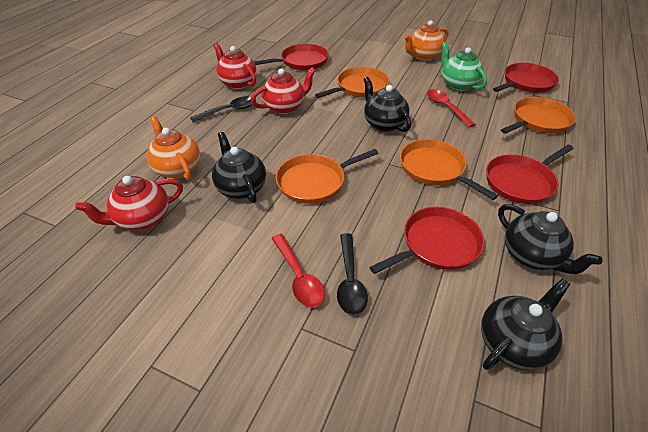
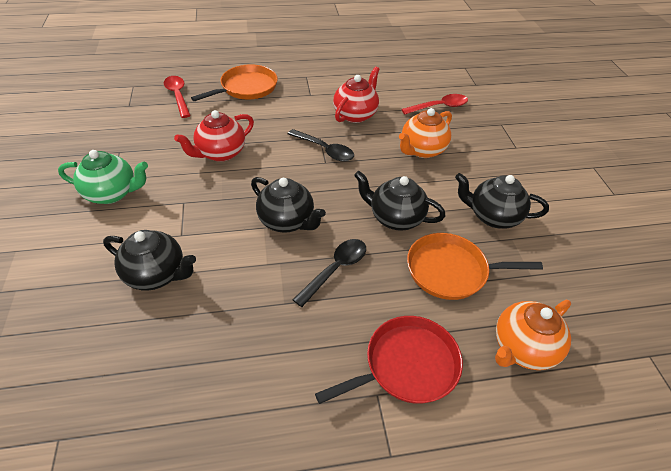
orange pan: [276,149,378,204] [315,67,389,98] [400,139,498,200] [501,97,576,134] = 4 -> [191,64,278,101] [407,233,543,300] = 2
red pan: [254,44,329,70] [370,207,485,274] [486,145,574,204] [493,63,559,93] = 4 -> [315,316,463,404] = 1
red teapot: [75,176,183,230] [213,43,257,89] [251,67,316,114] = 3 -> [174,110,254,162] [333,67,380,123] = 2

